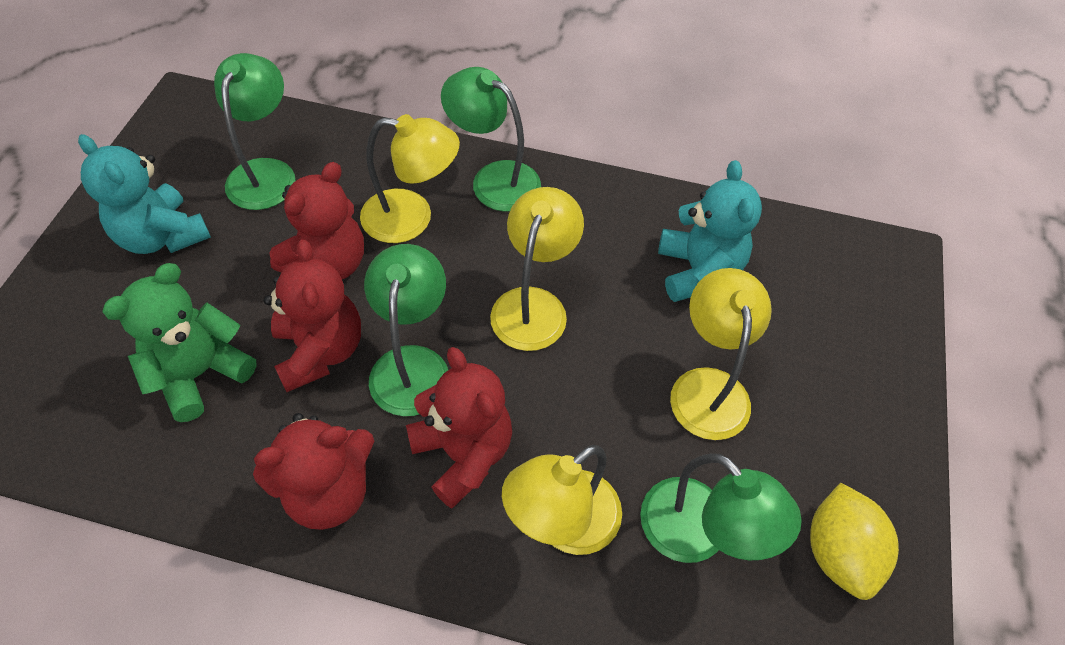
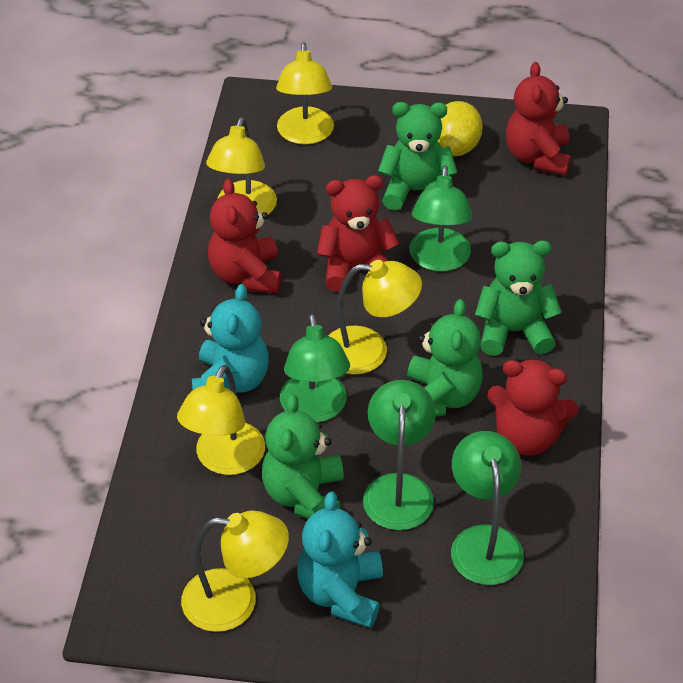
green teddy bear: [102,263,257,422] = 1 -> [262,394,344,519] [378,102,458,211] [407,299,483,417] [475,240,562,356] = 4
yellow lamp: [360,114,460,243] [490,187,584,351] [502,445,622,555] [670,268,772,440] = 4 -> [177,365,265,475] [181,511,289,632] [206,117,277,215] [276,42,334,145] [328,260,422,375] = 5

